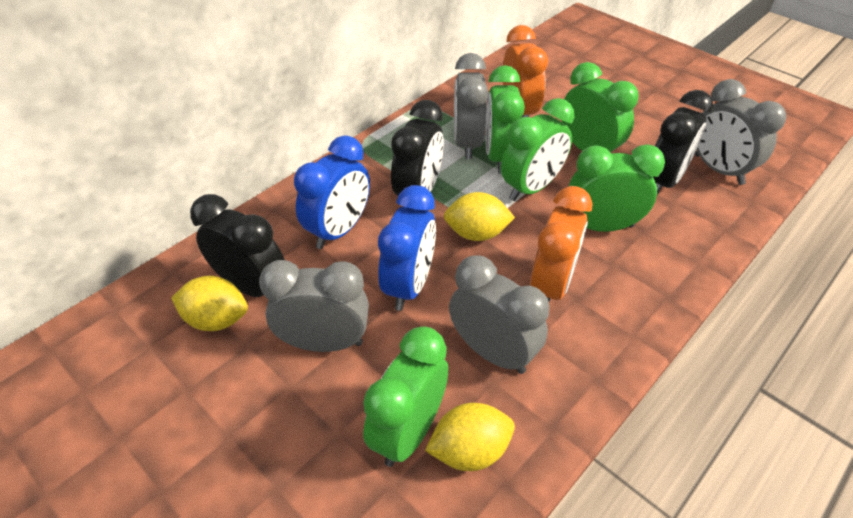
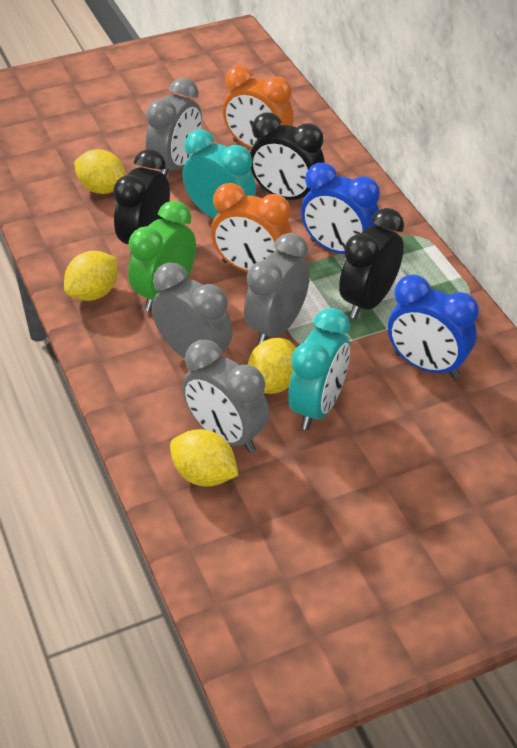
green clock: [363,327,448,467] [485,65,525,174] [501,98,574,201] [562,62,639,153] [568,144,665,232] = 5 -> [128,201,196,312] = 1
turquoise clock: none = 0 -> [183,130,256,218] [288,308,350,430] = 2
yellow lemon: [171,276,248,331] [425,403,515,471] [444,192,515,241] = 3 -> [64,251,117,301] [74,149,126,194] [170,429,238,487] [248,338,296,394] = 4

